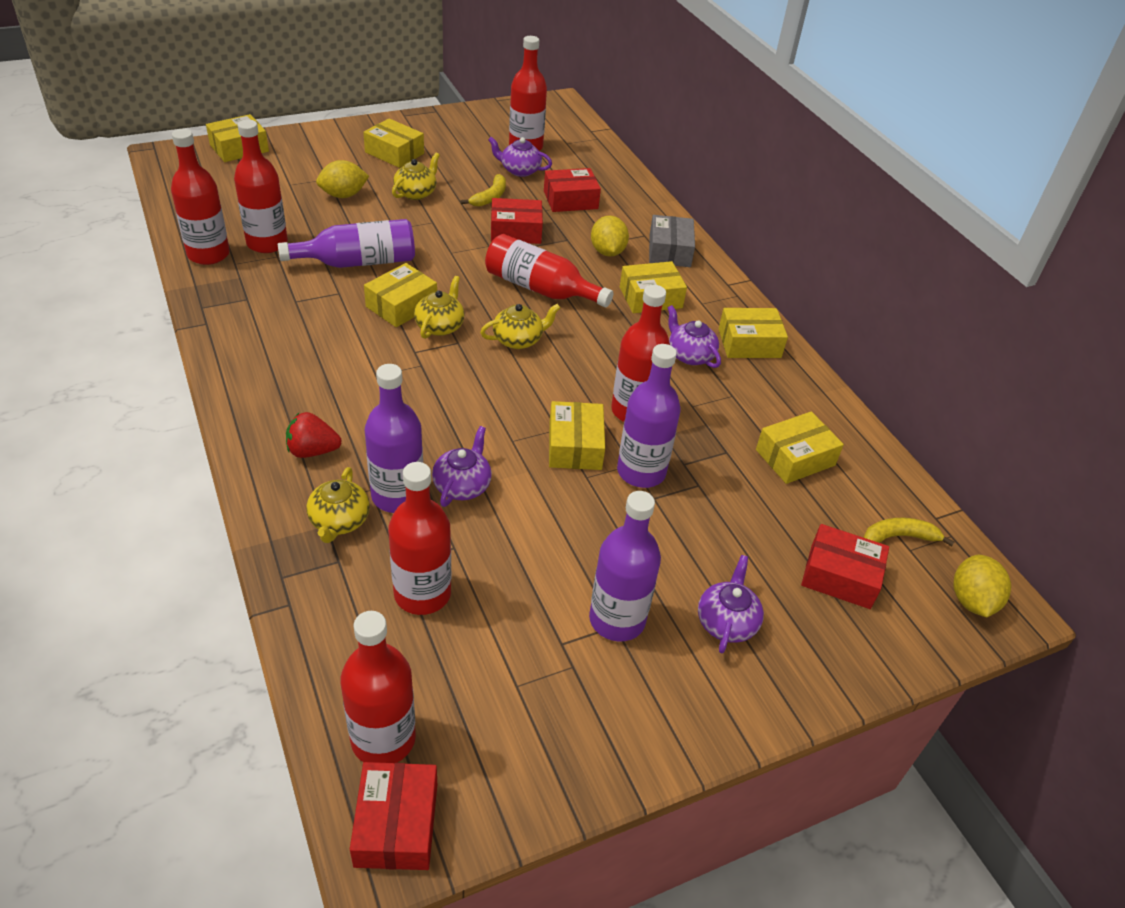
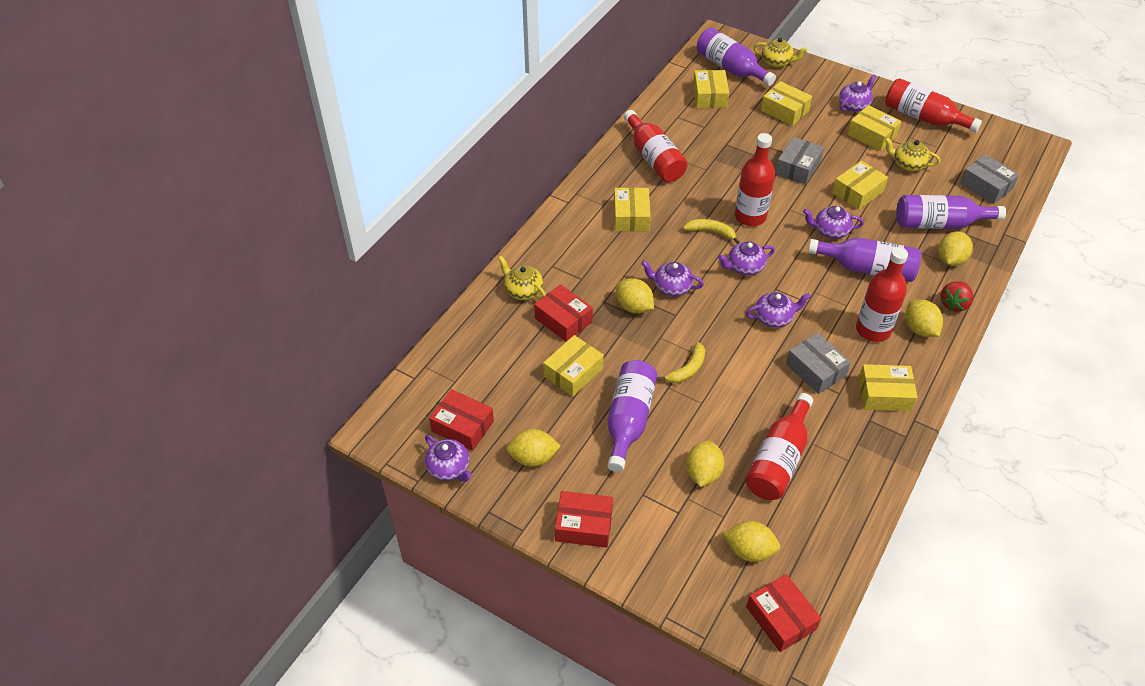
grey box: [649,215,695,267] = 1 -> [775,137,824,185] [786,333,851,394] [960,154,1019,204] = 3
purple teapot: [432,426,492,507] [488,137,552,177] [667,305,721,368] [698,555,764,653] = 4 -> [425,435,472,482] [641,261,704,296] [718,242,775,275] [746,292,811,328] [803,206,864,239] [839,74,876,112] = 6
red bottle: [171,129,230,265] [234,120,288,253] [340,611,416,763] [388,462,451,615] [485,234,613,308] [509,36,547,151] [611,285,670,422] = 7 -> [624,110,688,182] [735,133,775,226] [745,393,813,500] [856,247,908,342] [885,78,982,132] = 5
yellow lemon: [316,160,369,198] [591,215,629,257] [953,555,1011,617] = 3 -> [506,429,561,467] [616,278,654,313] [686,441,725,487] [723,521,780,562] [905,300,943,337] [938,231,973,266] = 6
yellow teapot: [306,467,370,543] [392,152,440,200] [414,276,465,339] [480,304,560,349] = 4 -> [498,256,546,300] [754,38,807,67] [884,137,940,171] = 3

